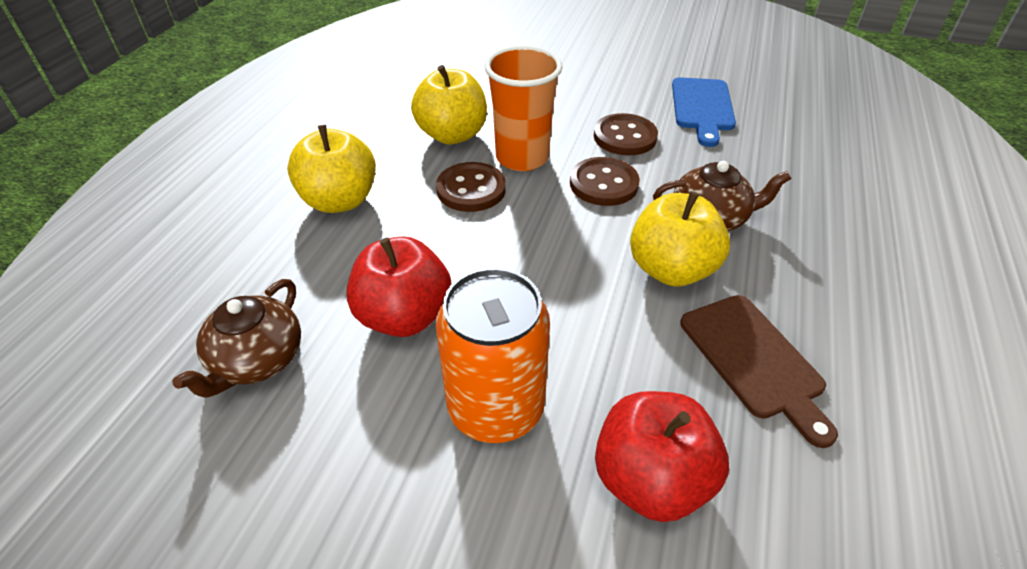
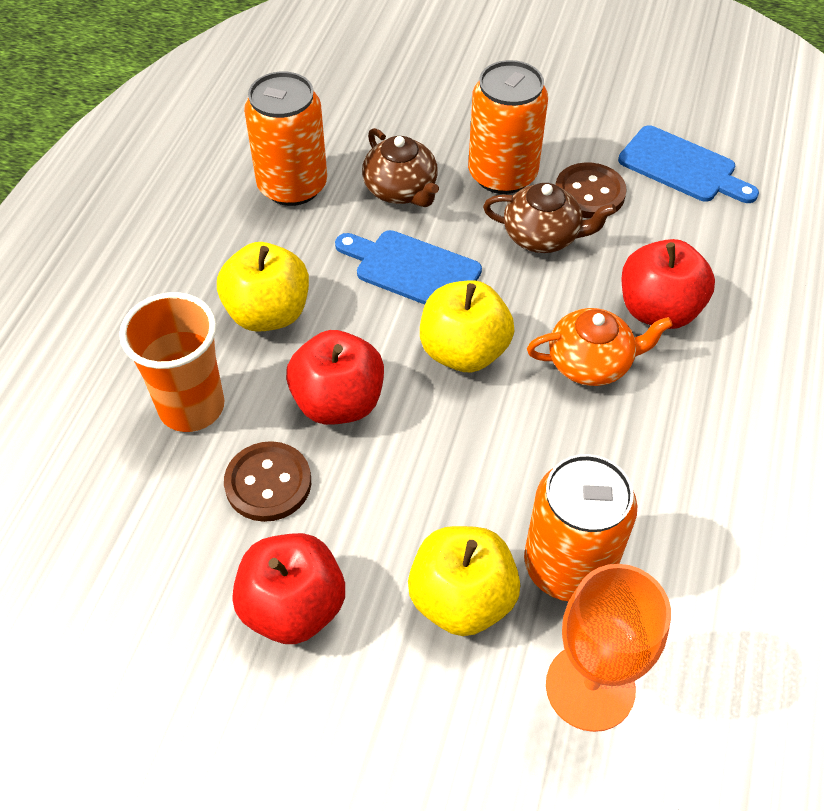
blue cutting board: [672,77,736,147] = 1 -> [335,230,482,305] [618,125,759,203] = 2
brown button: [436,162,506,212] [570,157,640,206] [594,113,658,155] = 3 -> [224,441,311,522] [555,163,627,219] = 2
brown cutting board: [680,295,838,448] = 1 -> none = 0
orange can: [436,268,550,443] = 1 -> [244,71,327,206] [468,60,548,194] [524,454,637,601] = 3
orange goblet: none = 0 -> [546,564,671,732] = 1
orange teapot: none = 0 -> [527,308,673,386] = 1
red apple: [346,237,452,337] [595,391,729,522] = 2 -> [232,533,345,644] [286,330,384,425] [621,239,715,329] = 3

